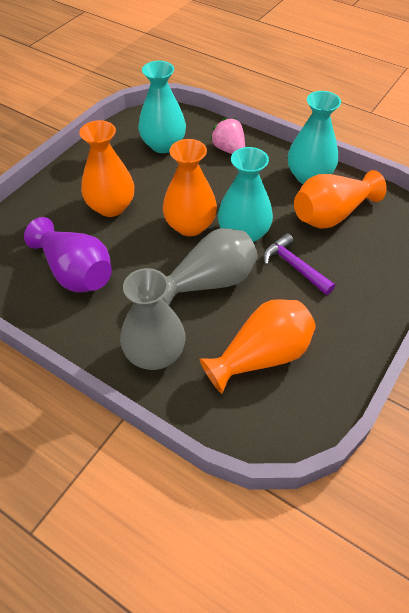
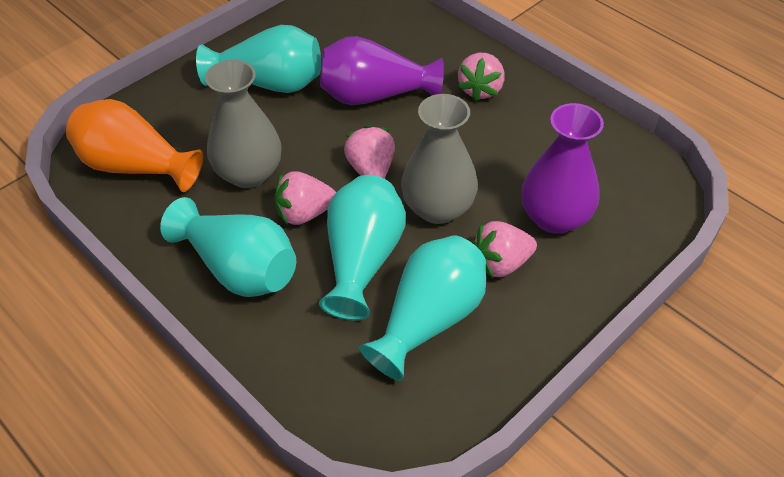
orange vase: [79,120,134,217] [163,139,217,236] [200,299,316,394] [294,170,387,229] = 4 -> [66,99,203,192] = 1
pink strawberry: [210,117,245,154] = 1 -> [275,171,336,225] [344,125,395,179] [457,53,505,101] [472,221,537,278] = 4
purple hammer: [263,233,335,295] = 1 -> none = 0
purple vase: [24,217,112,292] = 1 -> [320,36,444,105] [521,103,604,234] = 2
turquoise vase: [138,61,186,153] [218,147,273,243] [288,91,341,184] = 3 -> [160,197,296,297] [196,25,321,93] [319,175,406,321] [359,235,486,381] = 4

